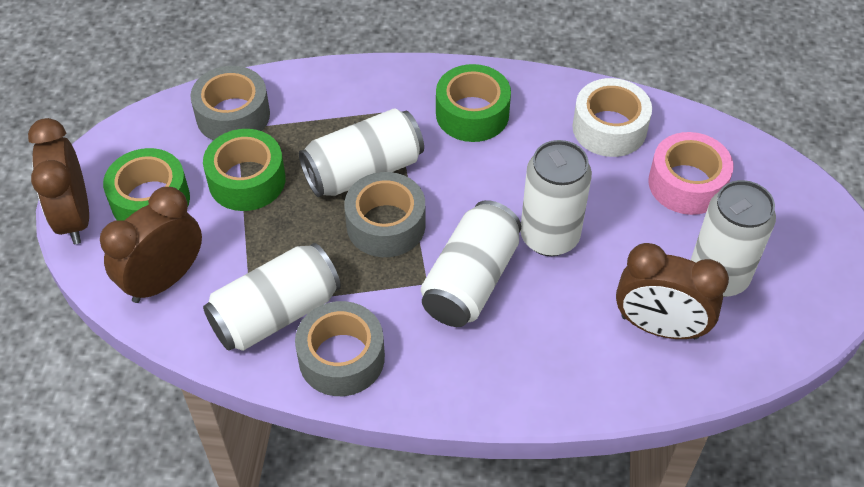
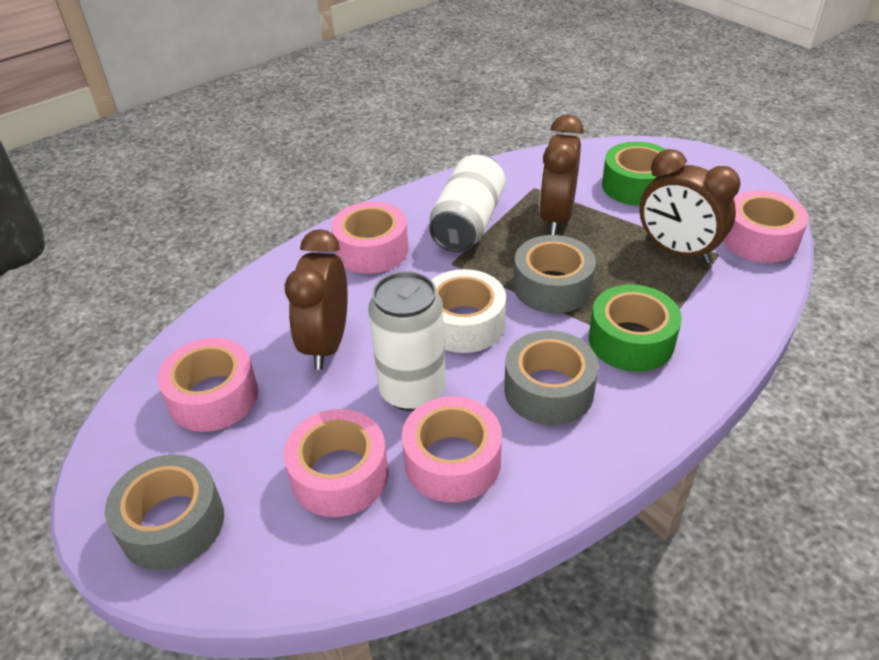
green tape: [103,148,190,221] [203,129,286,211] [436,64,511,142] = 3 -> [589,284,682,372] [602,142,666,206] = 2
pink tape: [648,132,733,215] = 1 -> [157,338,258,432] [284,409,389,517] [331,201,409,274] [402,396,502,503] [723,190,809,263] = 5
white can: [203,243,341,351] [299,108,424,197] [421,200,521,327] [520,140,592,256] [691,180,776,297] = 5 -> [368,271,446,411] [429,155,506,253] = 2

